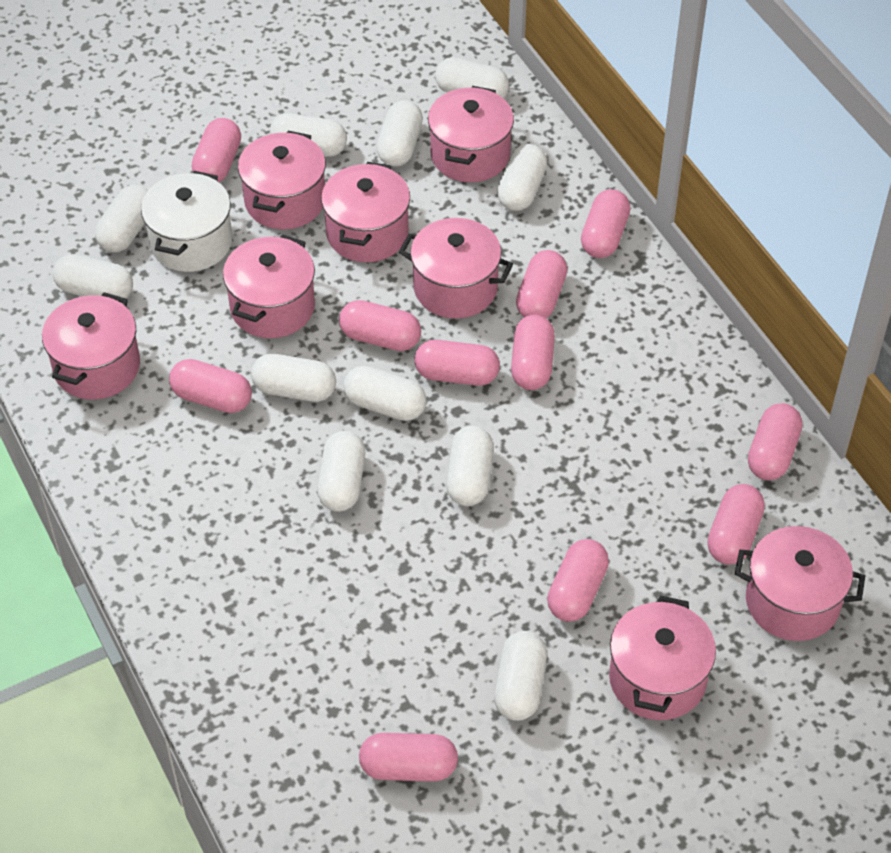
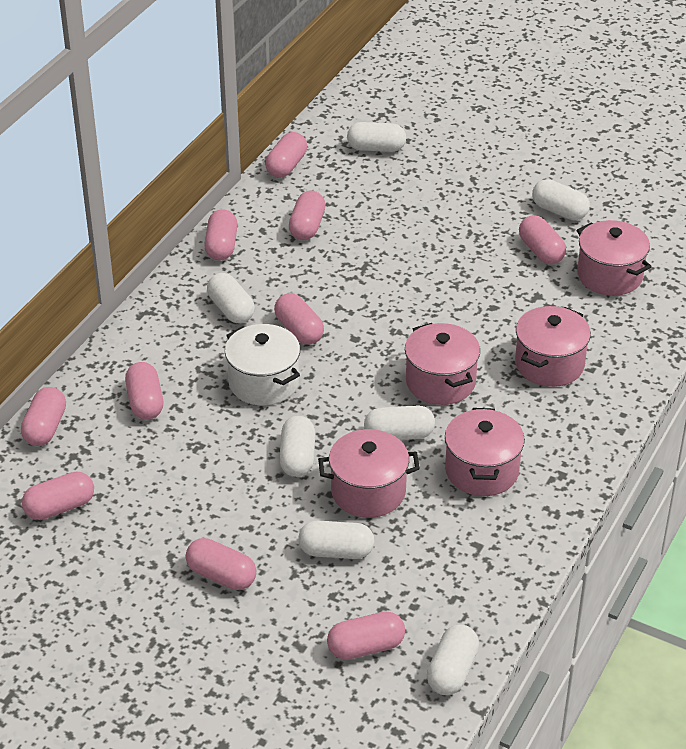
pink capsule: [169,359,252,413] [192,118,241,182] [339,300,421,351] [359,733,458,782] [415,340,500,386] [511,315,555,390] [516,250,567,318] [547,539,609,622] [581,189,630,258] [707,484,765,565] [748,403,802,480] = 11 -> [21,387,66,446] [22,471,94,520] [125,362,163,420] [186,538,256,590] [205,209,238,261] [265,132,307,178] [274,293,324,345] [289,191,326,240] [327,611,405,660] [519,215,566,264] = 10
pink pot: [42,292,140,400] [223,234,315,338] [238,130,326,229] [321,162,410,262] [399,218,513,318] [428,86,514,182] [609,595,716,720] [735,526,865,641] = 8 -> [318,429,420,518] [405,323,480,405] [445,408,525,496] [515,306,591,387] [577,220,652,296] = 5
white capsule: [53,254,133,298] [95,185,148,252] [251,354,336,402] [270,113,347,157] [317,431,365,512] [343,366,427,421] [377,100,423,166] [435,57,509,99] [446,426,493,506] [494,631,547,721] [497,144,547,211] = 11 -> [207,273,255,323] [279,416,315,477] [298,520,374,559] [347,122,406,152] [364,405,435,440] [427,625,479,695] [532,179,590,220] = 7

